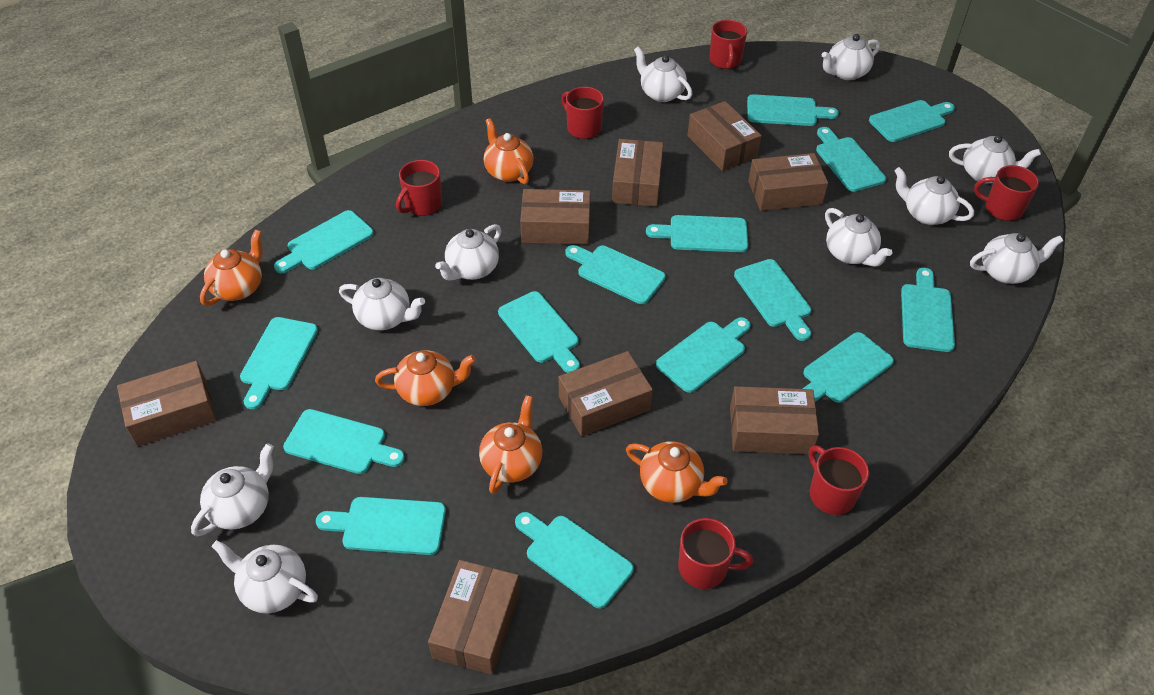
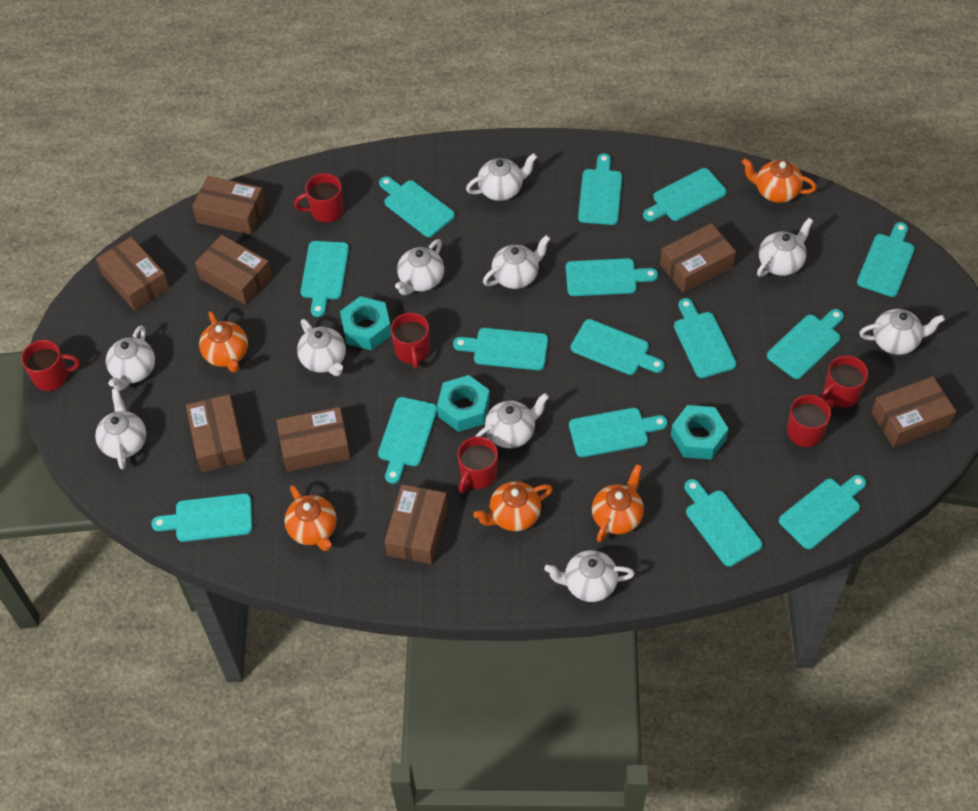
turquoise nut: none = 0 -> [340,296,391,350] [437,375,490,432] [671,405,728,459] = 3

